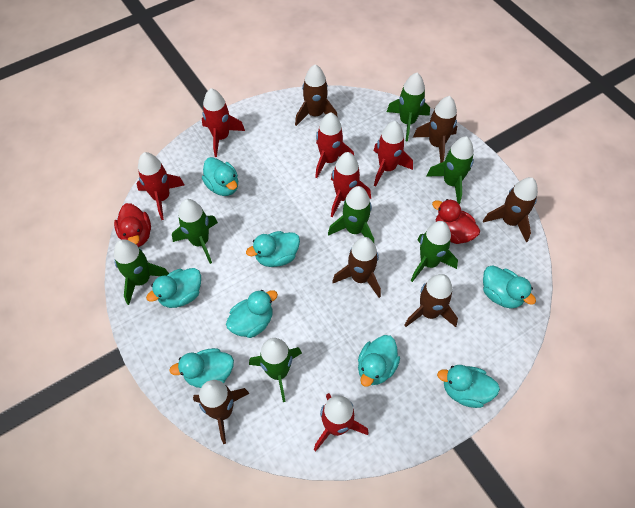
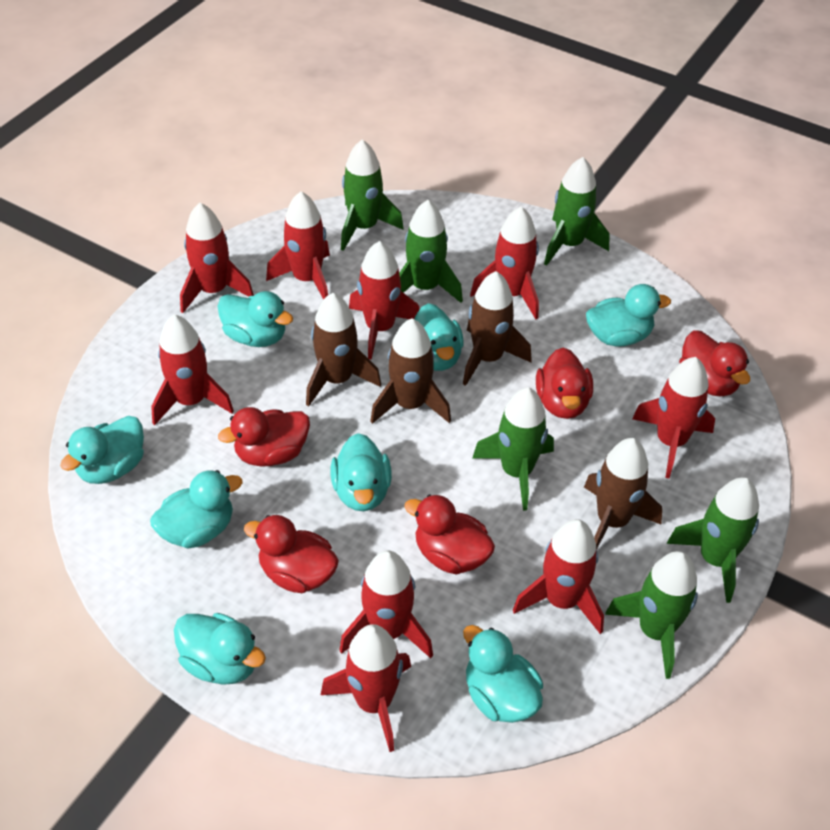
brown rocket: [193,380,250,444] [295,64,338,126] [332,237,381,298] [404,274,458,327] [413,96,457,163] [483,177,538,242] = 6 -> [306,293,381,407] [370,318,451,424] [463,271,532,386] [584,438,662,550] = 4
green rocket: [114,239,169,305] [172,199,218,264] [249,338,302,402] [328,186,374,243] [387,73,430,141] [411,221,458,282] [426,136,474,204] = 7 -> [341,139,404,251] [399,200,463,303] [473,387,554,511] [544,157,609,266] [605,551,698,679] [667,477,759,603] = 6
red duck: [114,203,151,247] [432,199,480,244] = 2 -> [218,407,310,467] [244,515,339,593] [404,495,495,574] [536,347,593,419] [679,330,750,396] = 5
red rocket: [136,152,184,220] [202,88,245,157] [314,393,369,452] [315,112,354,178] [331,152,371,217] [373,121,413,187] = 6 -> [151,314,234,425] [180,203,254,313] [266,191,330,300] [321,624,411,752] [339,550,433,658] [349,241,420,360] [470,206,539,319] [513,519,604,634] [632,357,715,479] = 9

